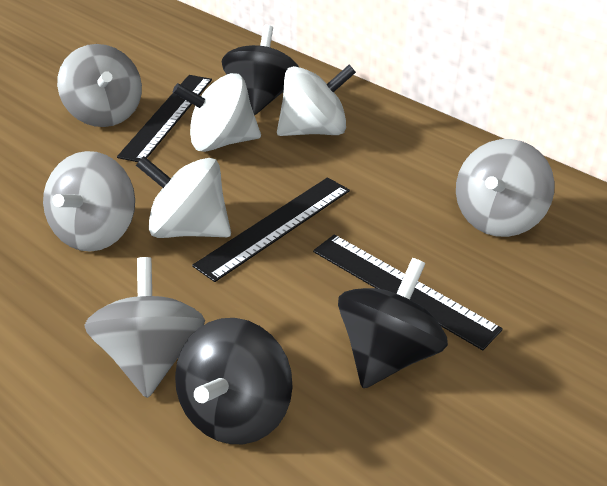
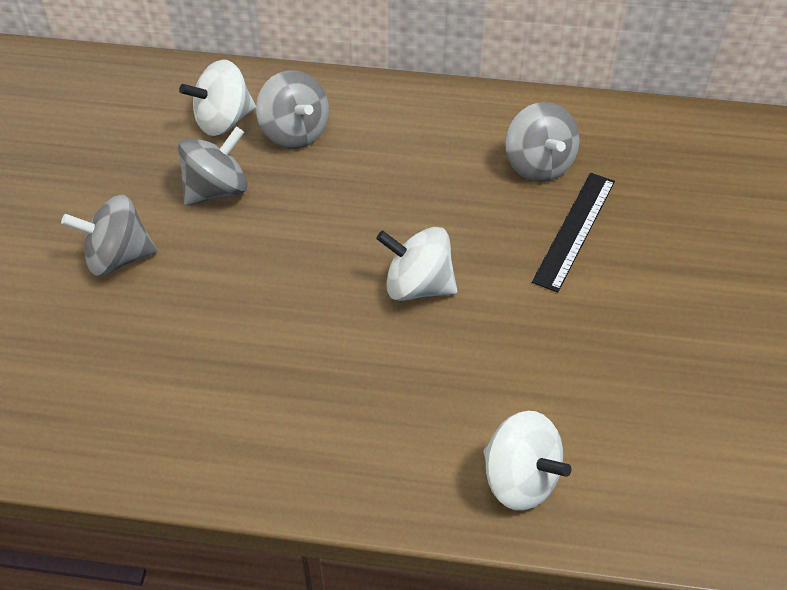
black ruler: [117,75,212,162] [192,177,350,282] [313,235,503,350] = 3 -> [532,173,615,292] = 1
black spinning top: [175,318,292,444] [222,25,299,115] [338,258,448,388] = 3 -> none = 0

